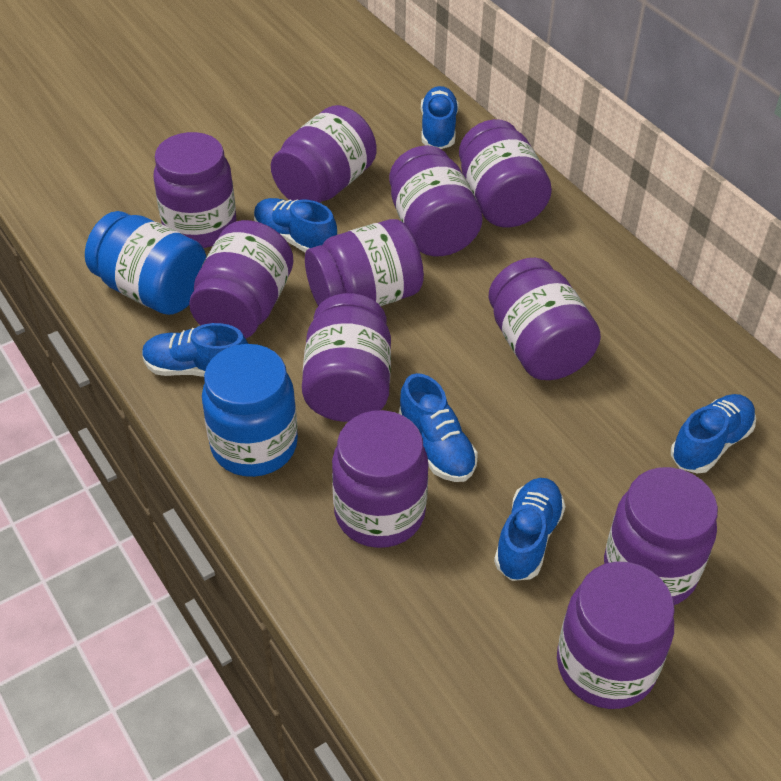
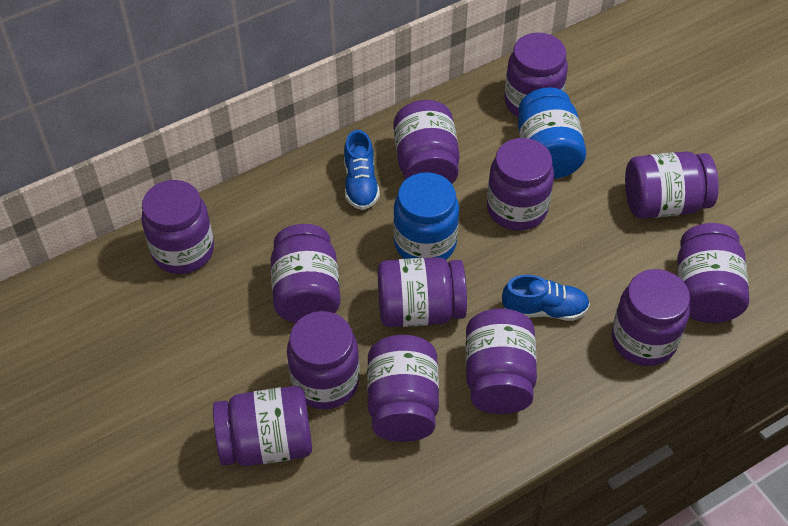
blue shoe: [142,323,248,377] [254,198,337,253] [399,373,478,482] [421,86,459,149] [494,478,566,581] [671,394,756,474] = 6 -> [344,130,380,210] [502,275,590,321] = 2
purple jar: [154,132,237,248] [189,220,293,339] [271,105,377,203] [302,293,391,422] [305,219,424,306] [332,410,428,548] [389,145,483,256] [459,119,552,227] [489,258,601,380] [557,562,675,709] [604,467,718,605] = 11 -> [141,180,214,274] [213,386,312,466] [271,224,341,323] [287,311,360,409] [367,335,439,442] [378,257,467,327] [393,100,460,184] [466,309,537,414] [487,138,554,231] [505,33,568,118] [611,269,690,366] [625,151,719,219] [677,223,749,323] = 13

